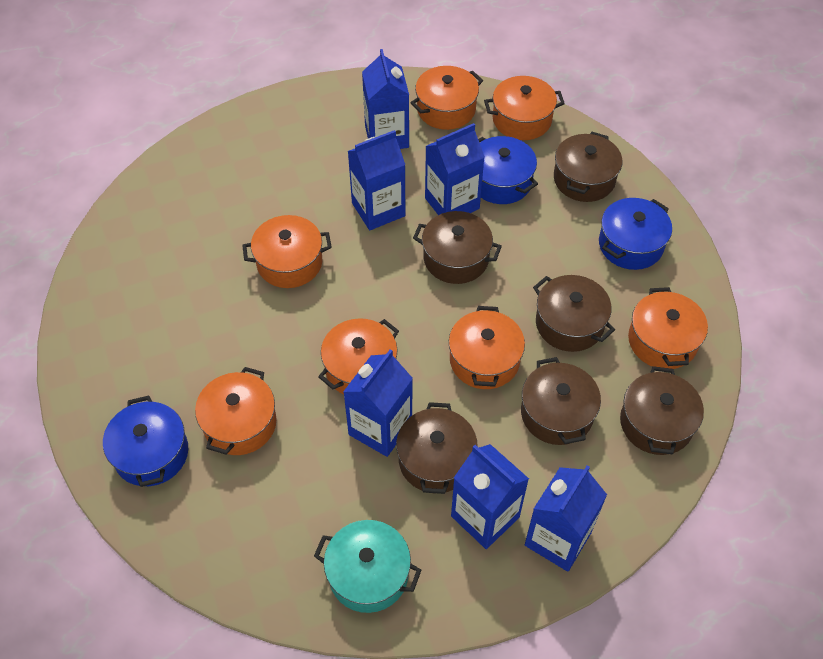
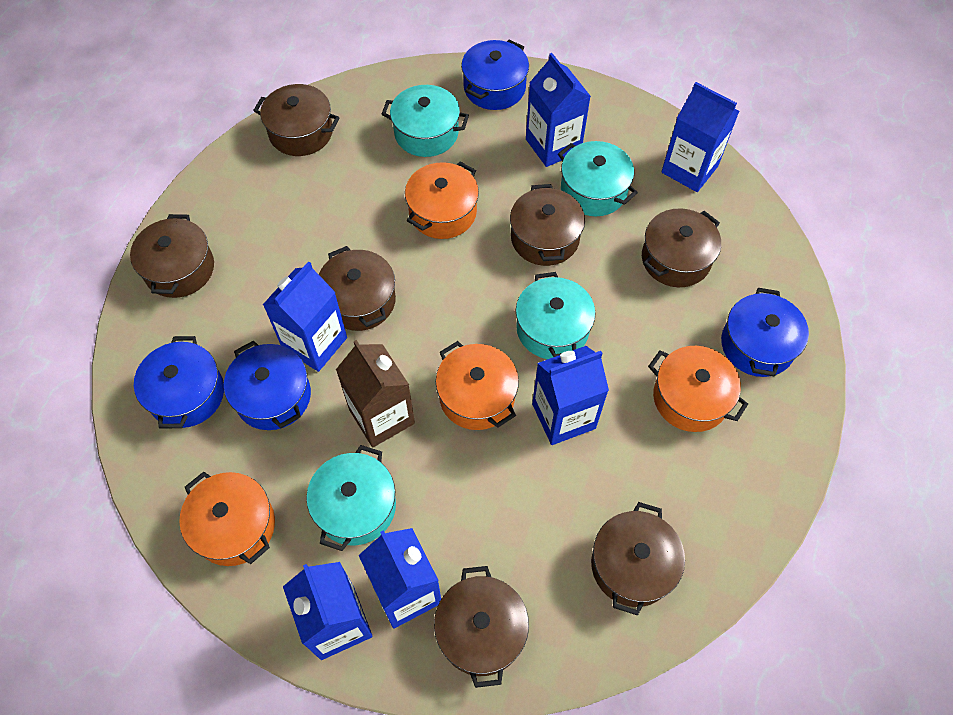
blue pot: [103,396,188,487] [478,136,538,204] [599,198,672,270] = 3 -> [134,336,224,429] [224,340,311,430] [461,40,529,110] [721,288,809,377] = 4
brown carton: none = 0 -> [336,340,415,447] = 1
brown pot: [396,402,478,494] [413,211,502,284] [521,357,601,445] [533,275,615,352] [554,132,622,202] [620,366,704,455] = 6 -> [130,214,214,298] [253,84,340,156] [319,246,396,331] [434,566,529,688] [510,184,585,266] [591,502,685,615] [642,208,721,287] = 7
orange pot: [195,367,277,455] [242,215,332,288] [318,318,399,394] [410,66,483,130] [449,306,525,389] [484,76,565,140] [628,287,708,369] = 7 -> [179,472,275,566] [405,161,479,239] [436,341,519,430] [648,346,748,432] = 4
turquoise pot: [314,520,421,613] = 1 -> [306,445,396,551] [381,85,469,157] [516,272,595,359] [558,141,638,216] = 4

